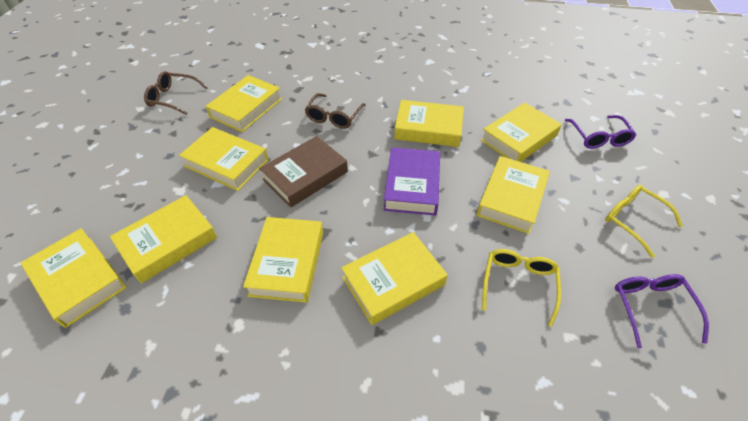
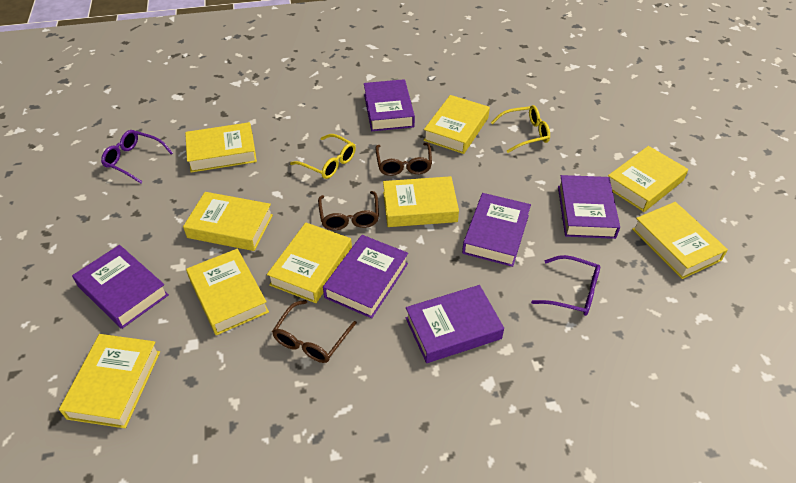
brown book: [259,136,348,207] = 1 -> none = 0
brown glasses: [144,71,208,115] [305,93,366,129] = 2 -> [272,300,357,363] [318,191,379,230] [375,143,432,176] = 3
purple book: [384,147,440,216] = 1 -> [72,245,169,329] [323,235,408,318] [364,79,415,131] [406,285,504,363] [462,193,531,267] [558,175,620,239] = 6

